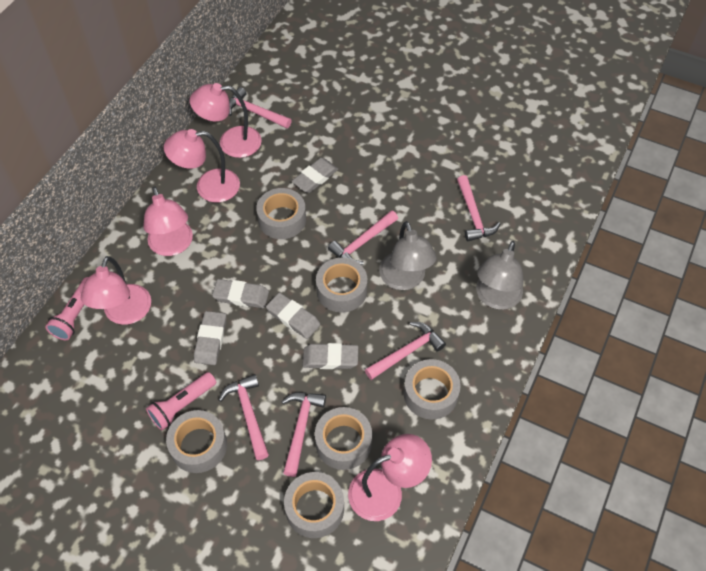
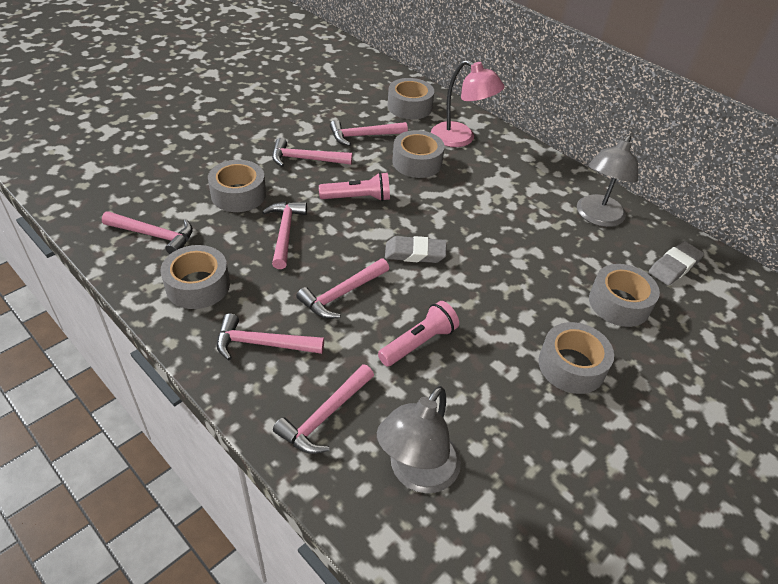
grey eraser: [194,311,226,365] [212,279,269,308] [266,293,320,339] [292,158,338,193] [303,343,358,369] = 5 -> [385,236,446,263] [649,241,704,286] = 2
pink hammer: [219,374,269,460] [229,87,292,128] [281,392,326,477] [328,210,398,265] [365,322,446,380] [457,175,500,241] = 6 -> [102,211,193,254] [217,313,324,360] [262,202,307,269] [272,138,352,167] [273,364,374,454] [296,259,389,319] [330,120,408,146] = 7
pink lamp: [81,256,151,325] [143,186,193,256] [164,129,240,203] [190,83,262,158] [348,434,432,521] = 5 -> [431,60,504,147] = 1

